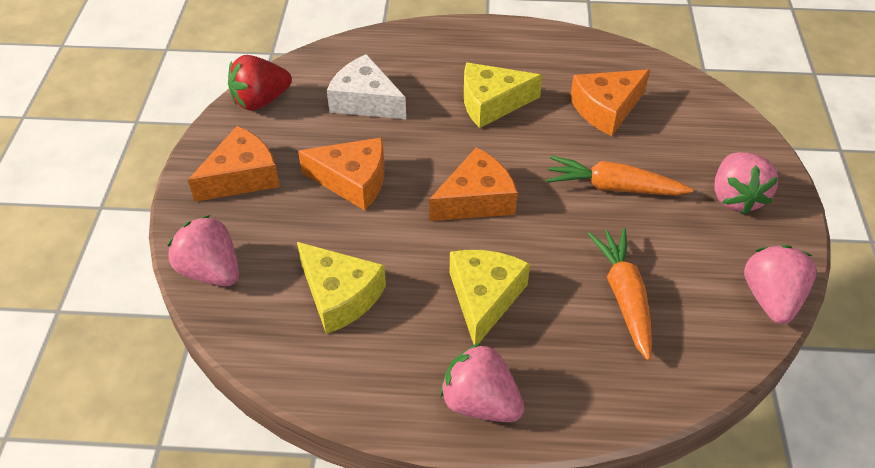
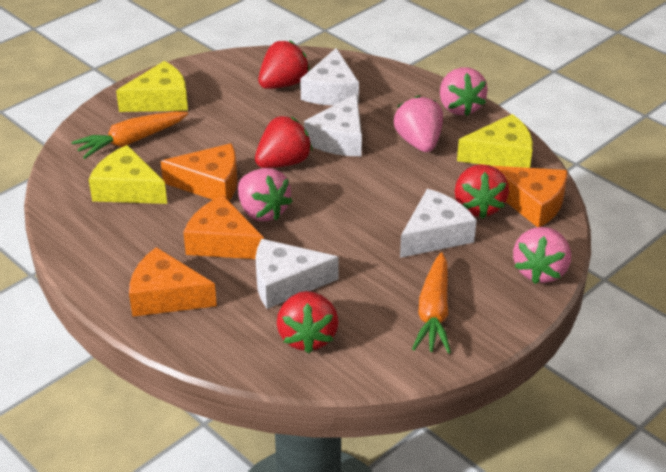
red strawberry: [228,55,292,111] = 1 -> [255,116,312,168] [258,40,310,89] [277,291,339,354] [455,164,509,219] = 4
white cheese: [327,54,406,119] = 1 -> [255,239,339,309] [300,48,359,106] [304,94,362,156] [400,189,477,258] = 4

